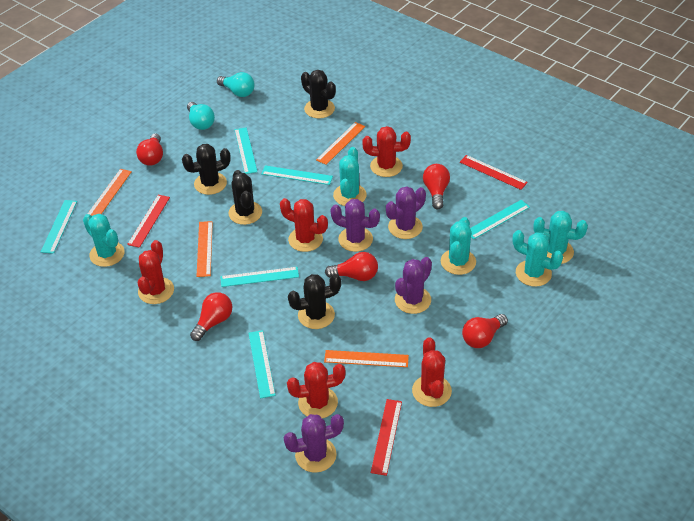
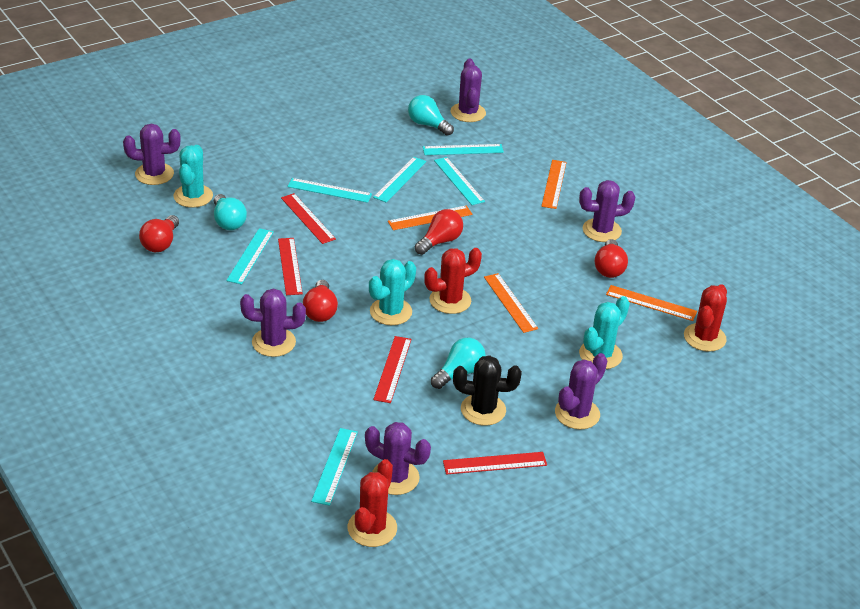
black cactus: [182,144,231,195] [229,170,262,225] [288,274,341,329] [301,70,336,119] = 4 -> [453,355,522,426] = 1
purple cactus: [284,414,344,473] [330,199,380,252] [386,186,426,239] [395,257,432,314] = 4 -> [123,124,181,185] [240,288,306,357] [365,422,431,495] [451,59,486,122] [555,353,607,430] [579,180,635,242] = 6
red cactus: [138,240,174,304] [280,198,328,252] [287,362,346,418] [362,126,411,177] [412,337,452,407] = 5 -> [348,459,397,547] [424,248,482,314] [684,284,727,352] = 3
red light bulb: [136,133,163,166] [190,292,232,341] [325,252,378,281] [423,164,450,209] [462,314,508,348] = 5 -> [139,215,179,252] [303,280,338,322] [415,209,463,255] [595,239,628,278] = 4
red ruler: [127,195,170,248] [371,399,402,476] [460,155,528,190] = 3 -> [278,238,303,295] [281,193,336,244] [373,336,411,403] [443,452,547,475] = 4
turquoise cactus: [83,214,125,267] [333,147,367,206] [441,217,476,275] [512,230,563,287] [533,211,588,264] = 5 -> [173,145,213,208] [369,259,416,325] [579,296,630,369] = 3
turquoise light bulb: [187,102,215,130] [217,72,255,97] = 2 -> [214,194,247,230] [408,95,454,136] [431,338,486,389] = 3

